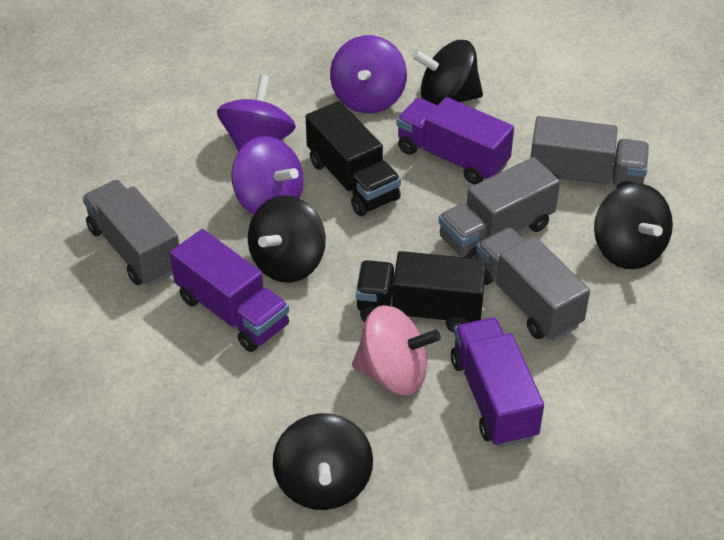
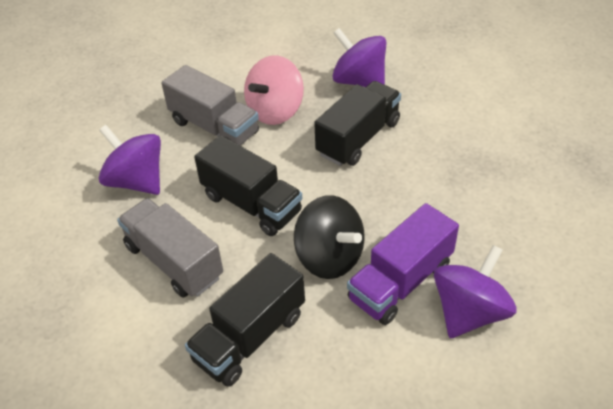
black spinning top: [248,195,326,283] [273,413,373,510] [412,40,483,105] [594,183,673,269] = 4 -> [294,195,365,279] = 1
black truck: [306,101,401,216] [356,251,486,332] = 2 -> [185,253,305,387] [194,135,302,236] [314,81,401,166] = 3
grey truck: [83,180,179,286] [438,157,560,259] [476,227,590,341] [530,116,649,188] = 4 -> [117,198,223,298] [161,65,259,146] = 2
purple truck: [170,229,289,352] [396,97,514,185] [451,318,544,447] = 3 -> [347,203,459,325] = 1

